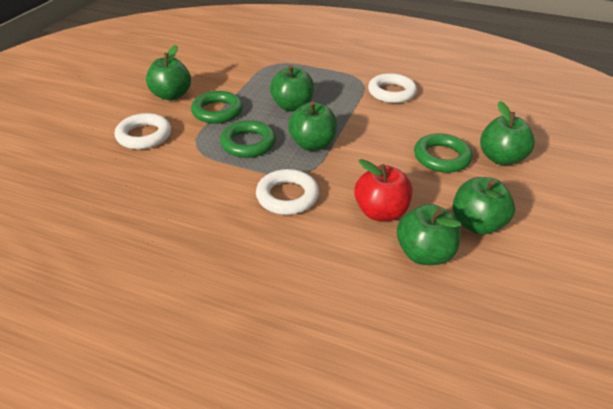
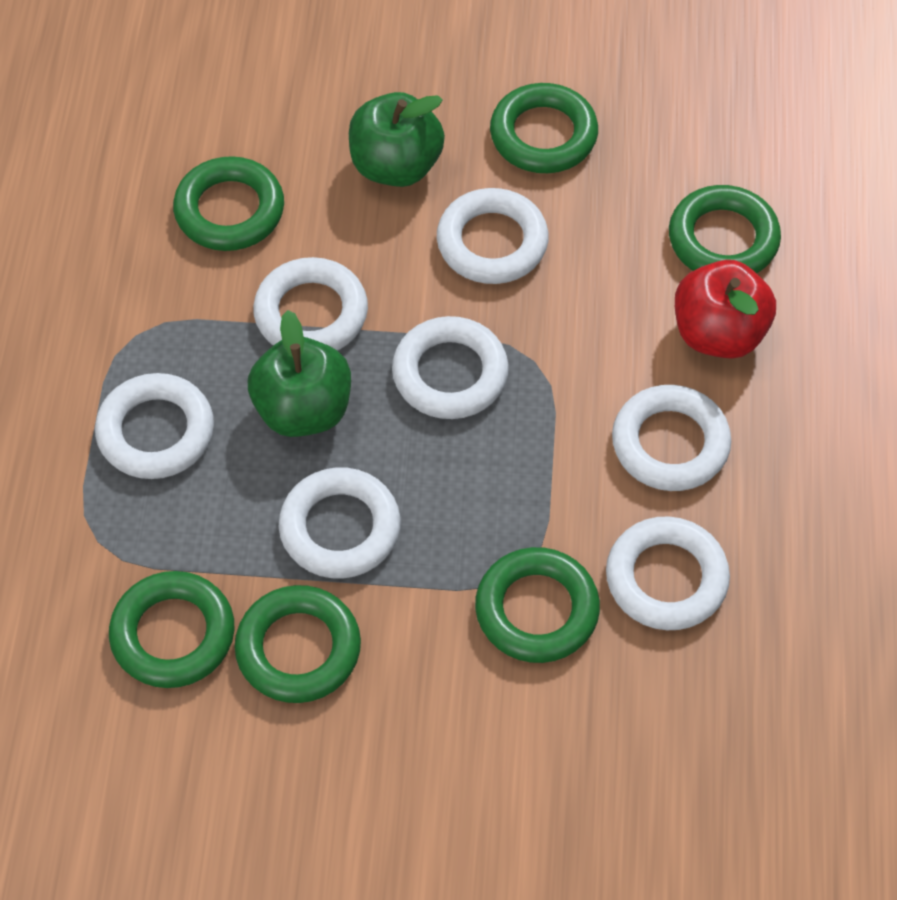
green apple: [146,45,191,100] [270,65,314,111] [288,102,337,151] [397,204,461,265] [452,177,515,235] [480,101,535,165] = 6 -> [248,310,351,437] [349,92,445,187] = 2
green ring: [191,91,243,124] [220,120,276,158] [414,133,472,173] = 3 -> [109,571,234,688] [173,156,284,251] [235,585,361,703] [475,547,600,663] [490,83,598,173] [669,185,781,273] = 6
white ring: [115,113,171,149] [256,169,319,215] [368,73,417,103] = 3 -> [95,373,214,479] [253,257,368,351] [279,468,401,578] [392,316,509,419] [437,188,549,284] [606,516,730,630] [612,385,731,491] = 7

